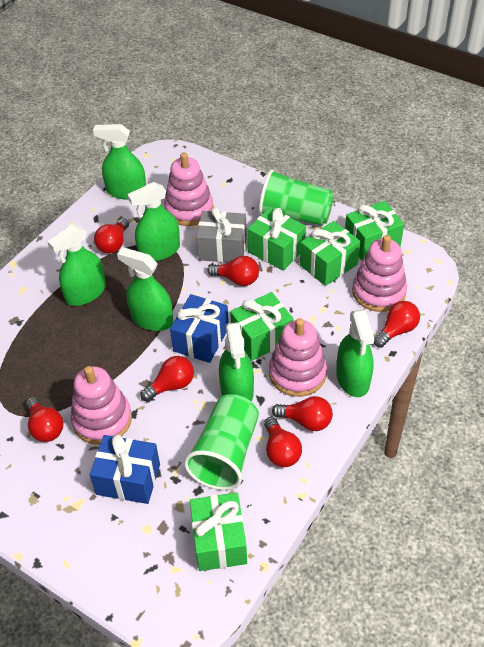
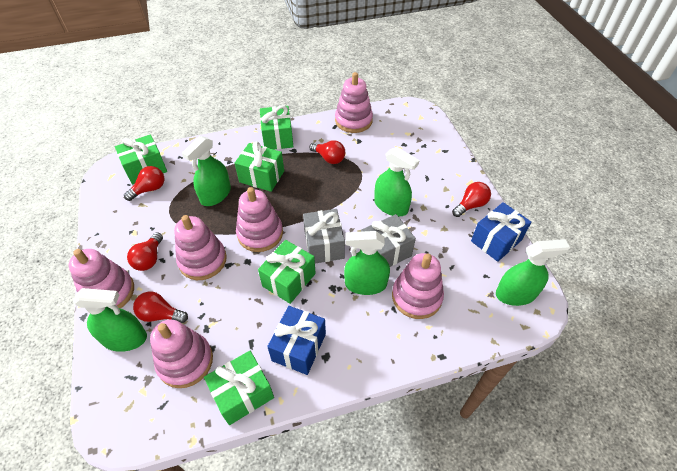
green cup: [184,394,259,490] [259,169,334,226] = 2 -> none = 0
green spray bottle: [47,224,106,306] [93,124,146,199] [117,247,173,331] [127,182,180,261] [219,322,254,402] [336,309,374,397] = 6 -> [73,288,147,352] [182,136,231,206] [344,231,390,295] [374,147,420,217] [496,239,570,306] = 5
grey gift: [196,207,247,263] = 1 -> [303,209,345,263] [361,214,416,267] = 2
pink stacking toy: [70,366,132,445] [164,152,213,226] [269,318,327,397] [352,235,407,312] = 4 -> [69,249,134,308] [150,320,213,388] [174,215,227,280] [236,187,283,252] [335,72,373,133] [392,253,444,319] = 6
red light bulb: [26,397,63,442] [94,218,129,254] [140,356,194,402] [207,256,259,286] [264,417,302,467] [272,396,333,431] [374,301,420,348] = 7 -> [124,166,164,201] [127,232,163,271] [133,292,188,323] [309,140,345,164] [452,182,491,217] = 5

